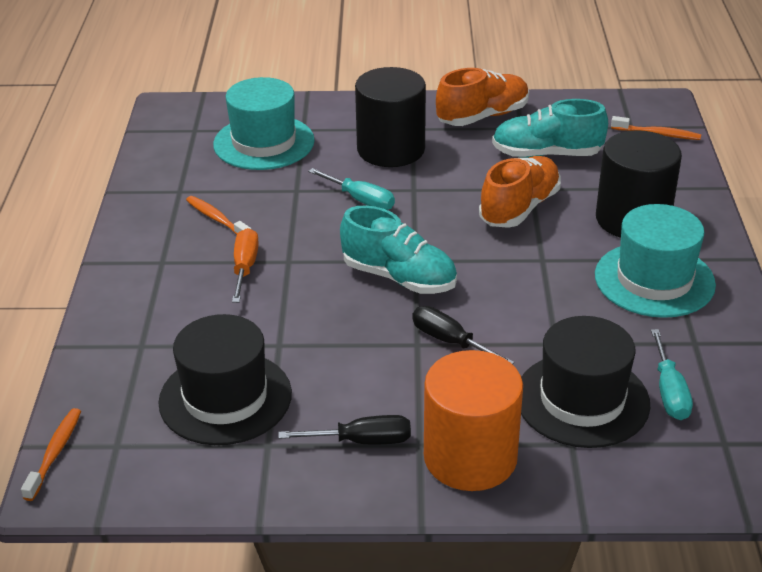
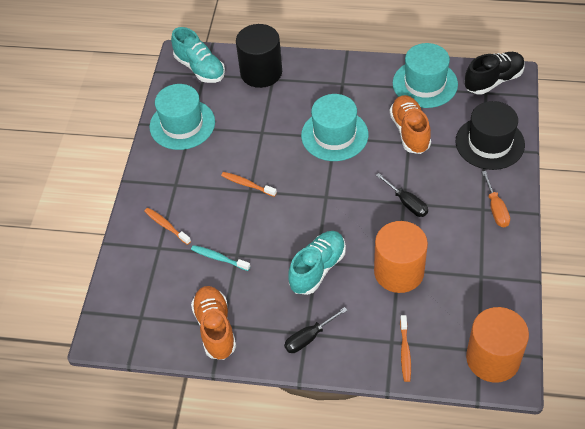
black cylinder: [355,67,426,167] [596,130,682,238] = 2 -> [236,24,282,88] = 1
black hat: [158,314,292,445] [521,316,650,448] = 2 -> [456,101,525,170] = 1
black shoe: none = 0 -> [465,52,525,94] = 1
orange cylinder: [424,350,523,491] = 1 -> [374,221,428,293] [466,307,529,383] = 2
turquoise hat: [213,77,315,170] [595,204,716,318] = 2 -> [150,84,215,150] [301,94,368,161] [393,43,458,108] = 3
turquoise screwdriver: [308,168,395,210] [651,329,693,420] = 2 -> none = 0
turquoise toothbrush: none = 0 -> [191,245,250,271] = 1

